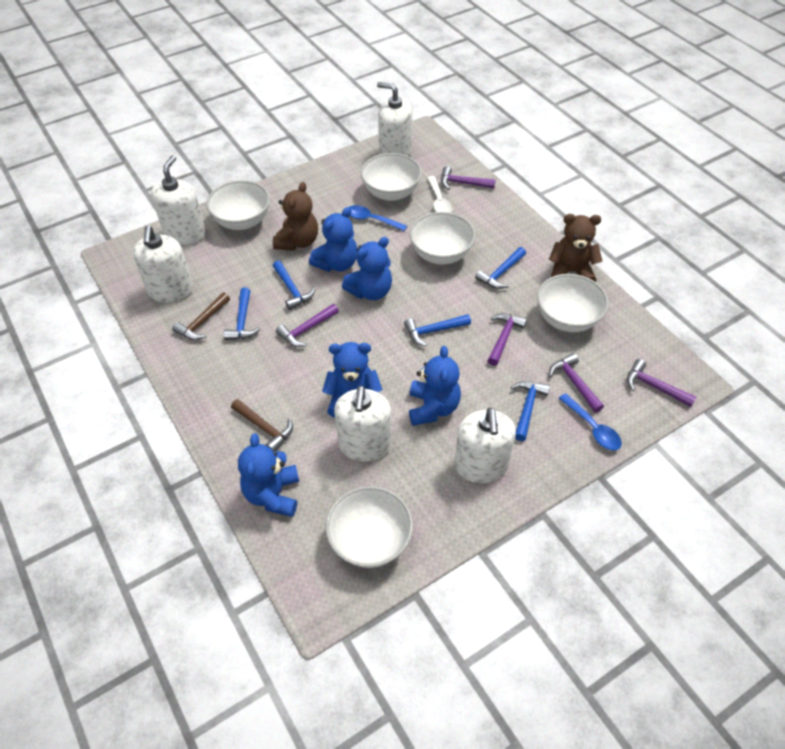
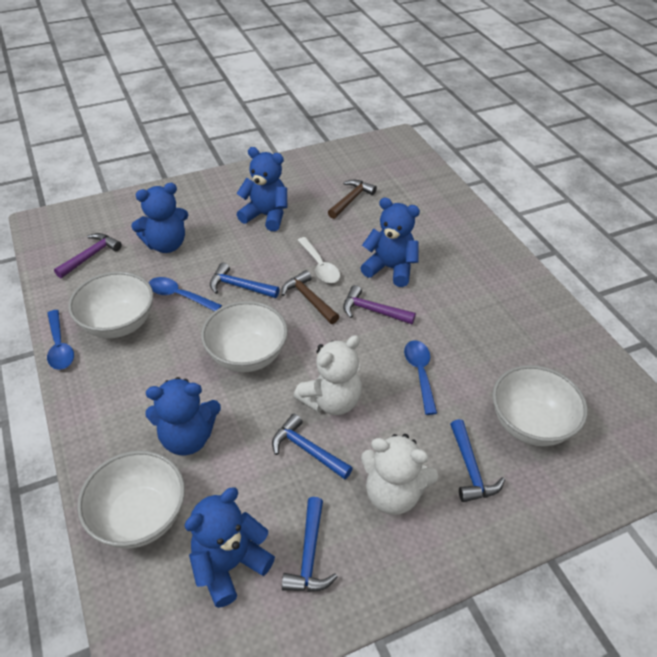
blue hammer: [224,288,260,340] [273,261,315,310] [404,314,471,346] [475,247,526,289] [511,381,550,441] = 5 -> [210,263,279,298] [272,414,353,480] [282,497,338,592] [450,419,505,502] = 4
blue spoon: [349,205,407,231] [559,393,622,450] = 2 -> [47,310,74,370] [149,277,222,311] [404,340,437,415] = 3
brown teddy bear: [273,182,318,251] [549,214,603,282] = 2 -> none = 0
purple hammer: [276,304,339,347] [441,166,496,190] [487,313,527,366] [549,353,604,413] [627,359,697,407] = 5 -> [54,233,122,278] [343,285,416,324] = 2
white bowl: [206,180,270,230] [325,486,413,568] [361,153,422,201] [410,212,475,264] [537,274,609,332] = 5 -> [68,271,153,338] [77,450,185,548] [201,301,288,372] [492,365,588,446] = 4
white soap dispenser: [133,225,193,303] [151,155,206,245] [334,385,392,462] [377,82,412,156] [454,407,516,483] = 5 -> none = 0
white teddy bear: none = 0 -> [293,335,362,415] [361,434,438,515] = 2

